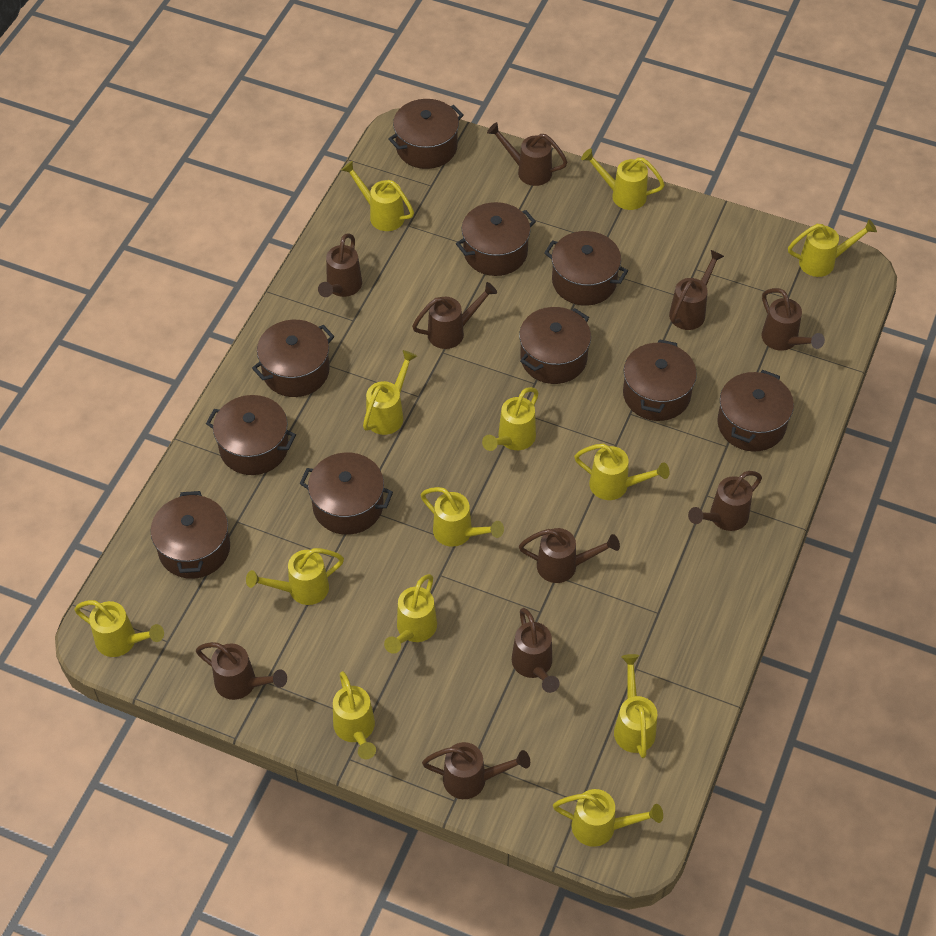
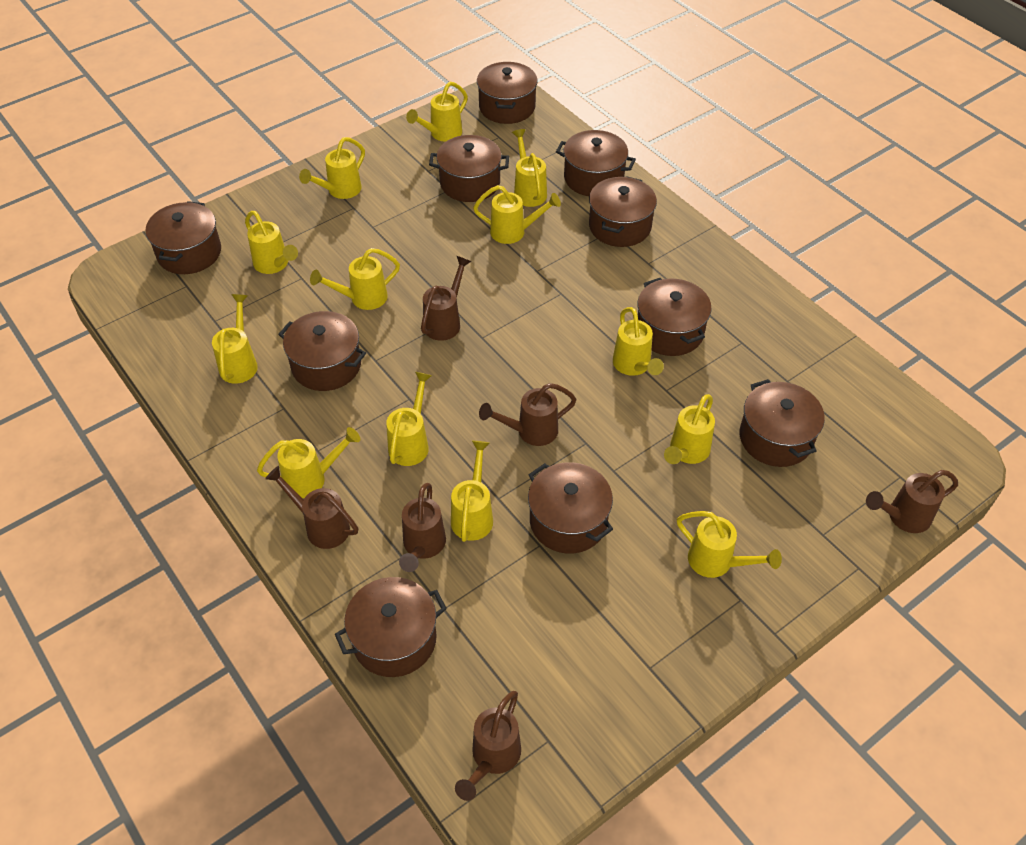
brown watering can: [196,642,287,700] [318,233,362,297] [412,282,497,349] [422,742,530,799] [487,122,567,186] [512,608,560,693] [519,528,620,583] [669,250,724,330] [688,471,762,531] [762,288,825,351] = 10 -> [265,466,358,549] [399,483,446,572] [421,256,471,341] [455,691,521,801] [479,383,576,446] [866,470,958,533] = 6

